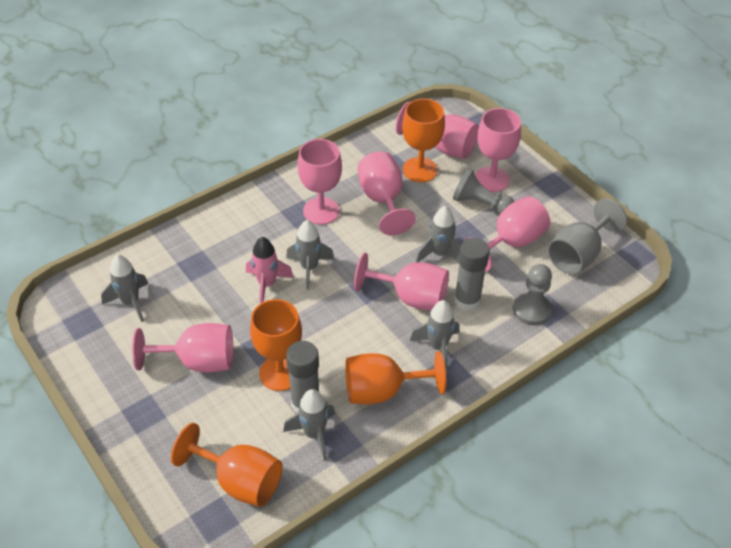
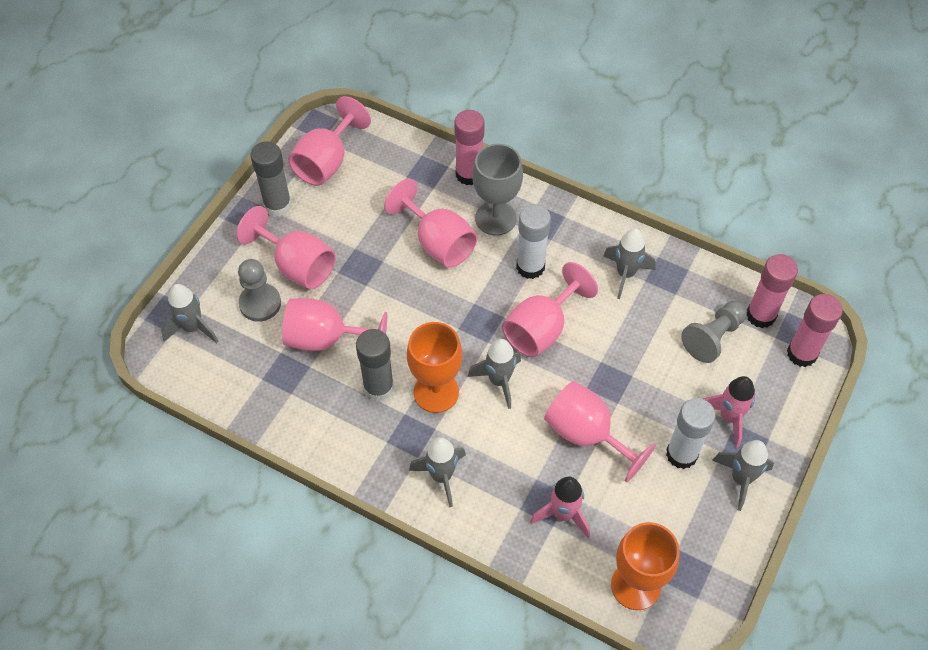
orange goblet: [171,423,283,507] [250,299,302,391] [345,351,446,404] [402,99,445,182] = 4 -> [407,322,463,413] [611,522,680,610] = 2
pink glue stick: none = 0 -> [454,110,485,185] [747,254,798,328] [787,294,843,367] = 3
pink goblet: [132,323,233,373] [298,139,342,225] [354,253,449,311] [358,151,416,235] [396,102,479,159] [464,196,550,272] [475,108,521,192] = 7 -> [236,206,336,289] [282,298,387,351] [288,96,371,186] [384,179,478,268] [502,262,598,358] [544,381,656,482] = 6
pink rocket: [246,237,294,304] = 1 -> [530,477,590,538] [703,376,755,447] = 2
white glue stick: none = 0 -> [516,204,551,279] [666,398,716,469] = 2

